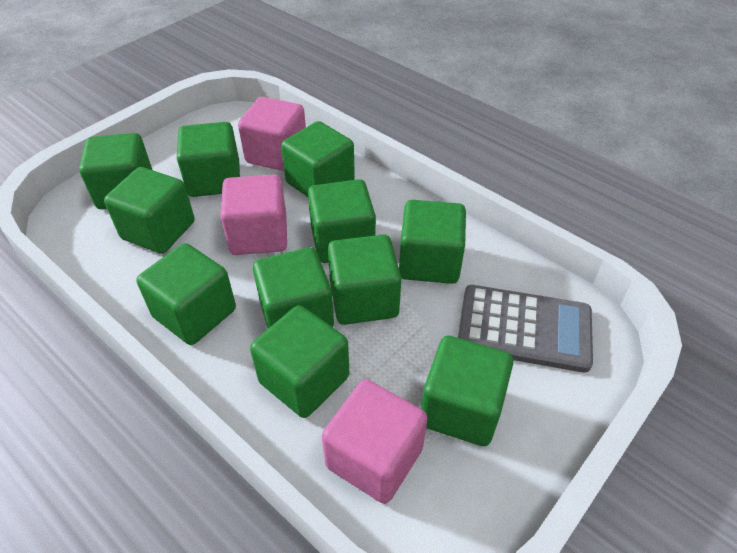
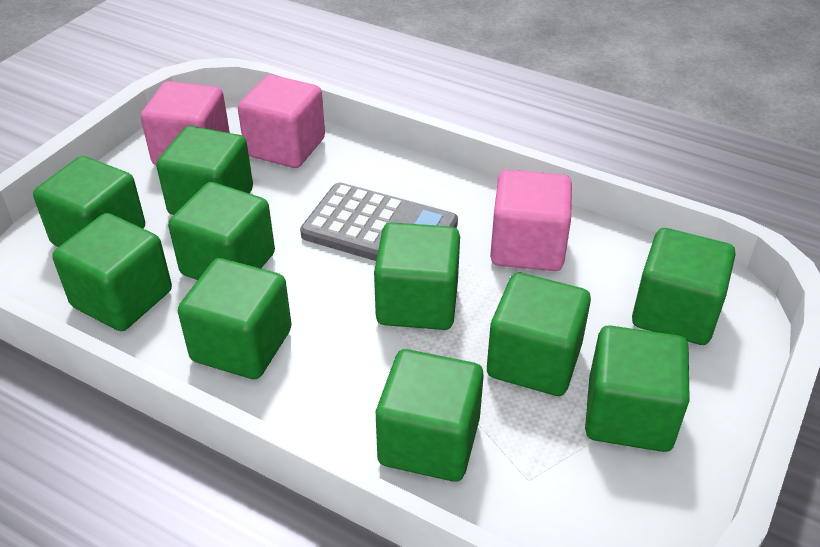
green cube: [79,133,152,209] [104,167,195,254] [136,243,236,345] [177,122,240,197] [250,305,350,418] [253,247,334,329] [281,121,355,197] [308,179,376,263] [328,234,401,325] [399,200,466,284] [421,336,513,446] = 11 -> [33,156,145,247] [52,213,172,331] [156,126,253,215] [168,182,275,280] [178,258,292,379] [374,222,460,330] [376,349,484,482] [487,272,591,396] [585,325,690,452] [632,228,735,345] = 10

